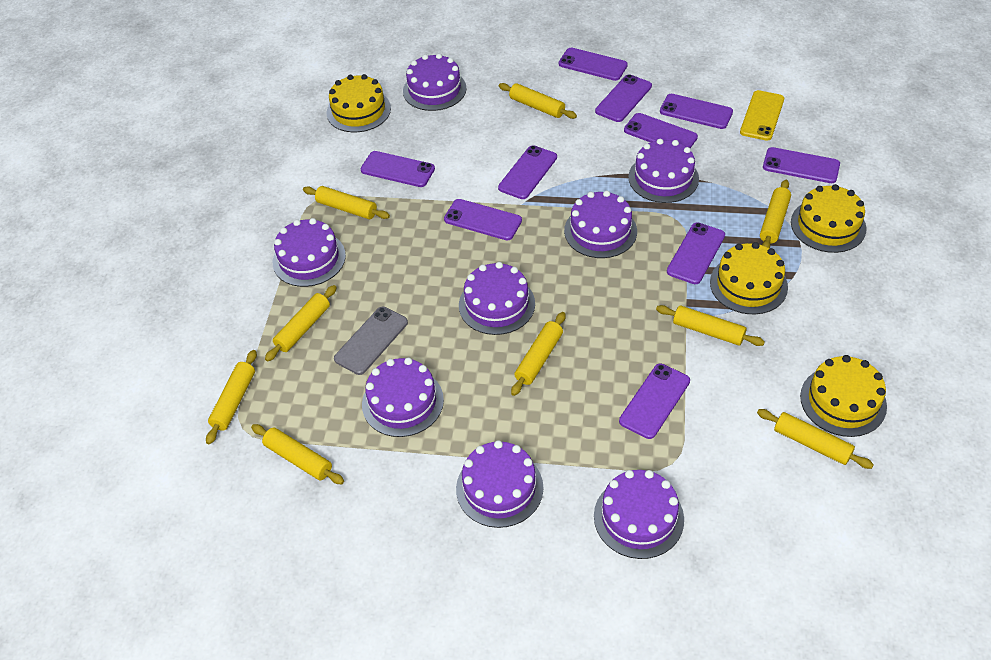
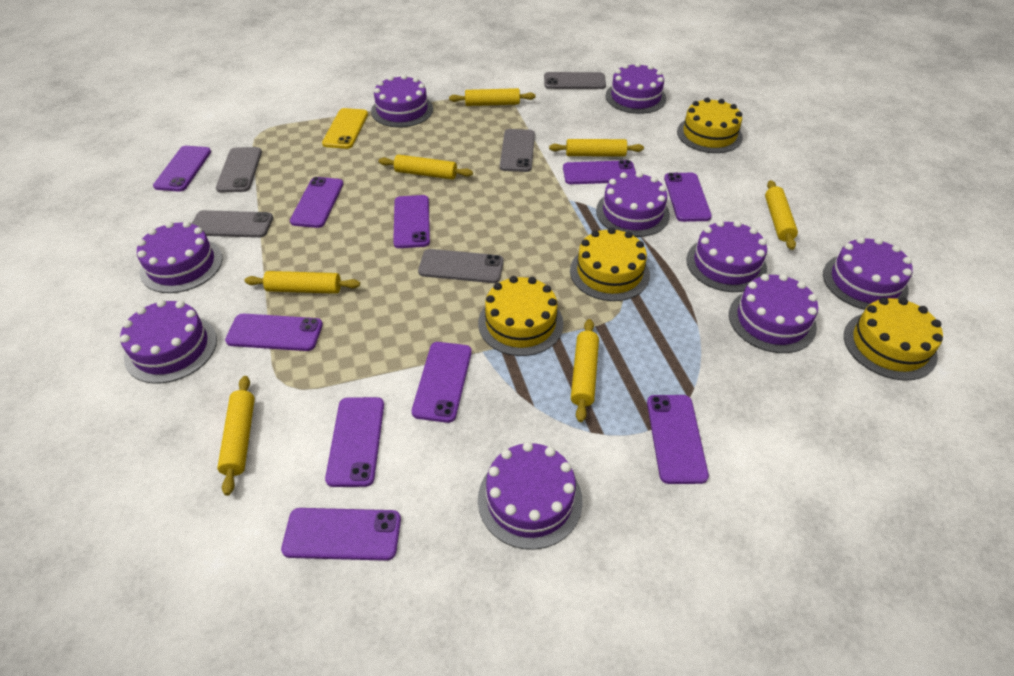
grey phone: [334,307,408,375] = 1 -> [192,210,273,238] [216,147,262,192] [418,249,504,283] [500,129,535,172] [544,72,606,89] = 5
purple cake: [273,218,346,287] [362,357,444,437] [403,53,467,111] [456,440,543,528] [459,262,535,335] [564,191,637,258] [594,470,684,559] [628,139,699,203] = 8 -> [120,300,217,383] [137,221,223,293] [371,75,433,127] [478,442,583,550] [596,171,670,237] [605,62,666,114] [686,220,767,292] [729,274,818,353] [823,237,913,310] = 9
yellow rolling pin: [206,350,257,444] [251,424,344,484] [265,285,337,362] [303,186,390,219] [499,83,577,119] [511,312,566,396] [656,305,765,346] [757,409,874,469] [760,180,791,248] = 9 -> [217,376,255,496] [244,271,360,294] [379,154,473,180] [449,88,536,106] [549,139,644,157] [571,319,599,422] [765,180,798,250] = 7

